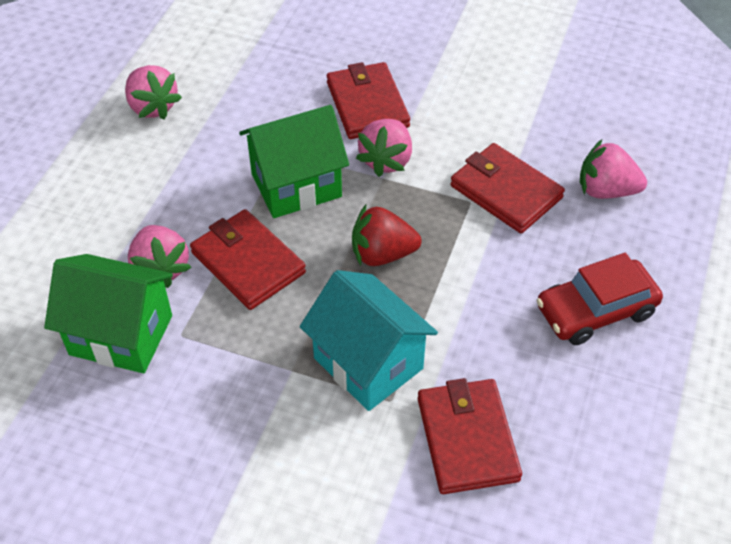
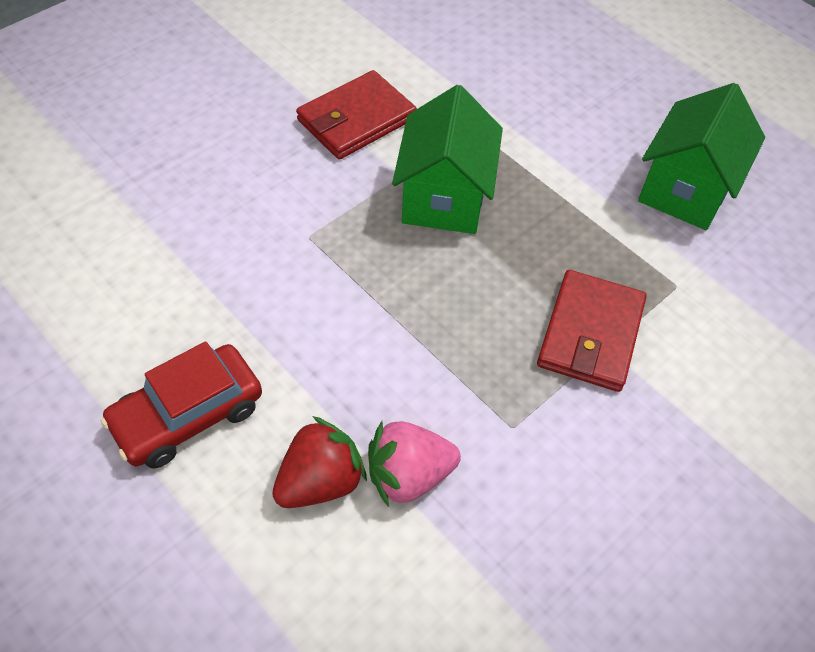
pink strawberry: [125,65,182,120] [128,225,192,288] [356,119,412,177] [580,140,647,199] = 4 -> [368,421,461,507] = 1
red wallet: [190,209,306,310] [327,62,410,139] [418,378,522,494] [450,143,565,233] = 4 -> [296,70,417,160] [537,270,647,392] = 2
turquoise house: [300,270,438,411] = 1 -> none = 0

